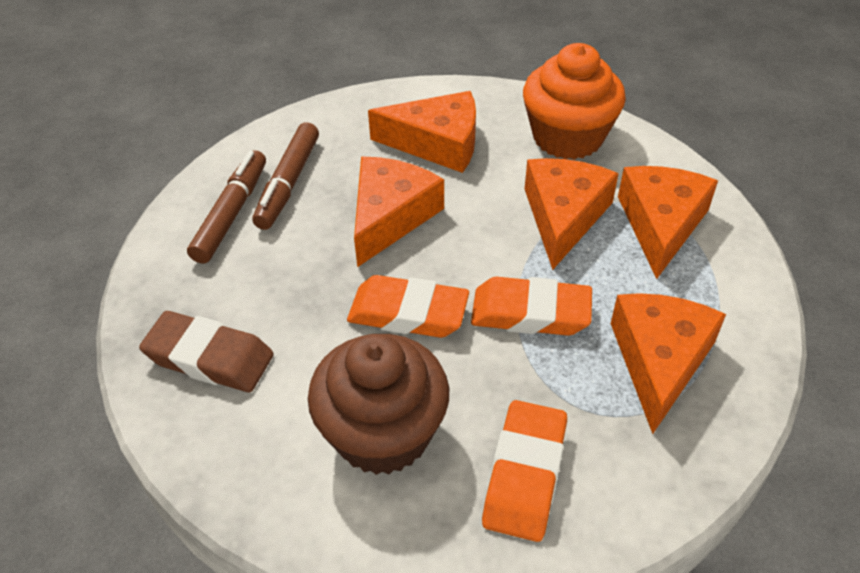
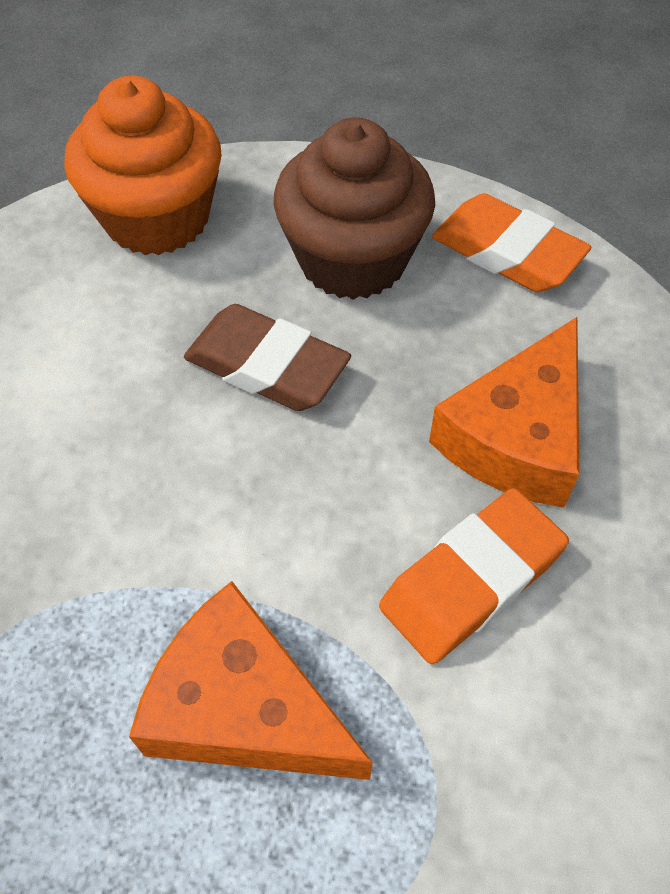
brown marker: [187,150,266,263] [252,122,319,230] = 2 -> none = 0
orange cheese: [354,157,444,267] [368,91,476,173] [525,158,619,270] [611,293,726,434] [618,166,718,279] = 5 -> [129,581,373,780] [429,317,580,508] = 2
orange eraser: [347,275,469,338] [471,277,592,336] [482,400,567,542] = 3 -> [379,488,569,664] [432,193,592,292] = 2

